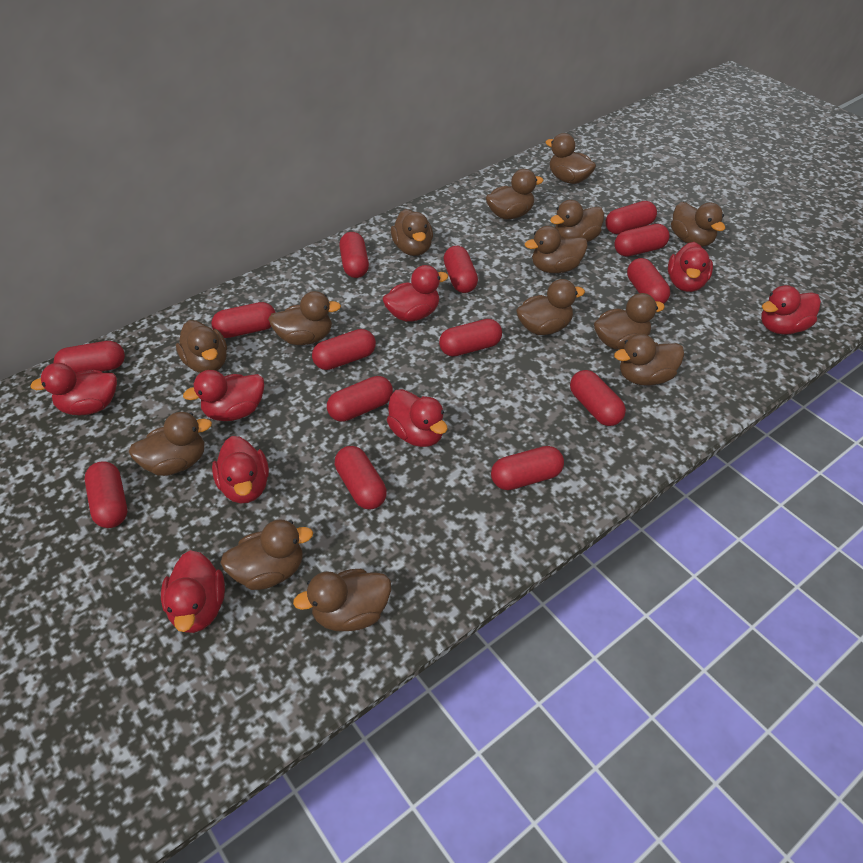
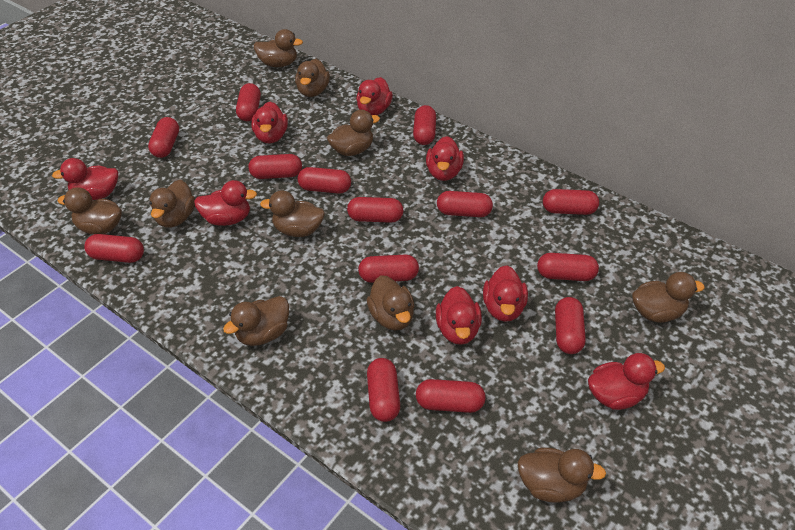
brown duck: [129,412,212,476] [176,320,227,373] [220,519,313,590] [268,291,341,345] [293,569,391,631] [391,209,433,256] [486,169,544,219] [516,279,585,335] [525,226,588,273] [545,133,596,184] [550,200,604,242] [594,293,665,350] [614,334,684,386] [671,202,725,247] = 14 -> [58,187,122,235] [149,180,195,227] [223,296,289,346] [254,29,303,67] [260,191,325,237] [295,59,330,97] [327,110,380,156] [367,275,414,330] [517,448,606,503] [632,272,705,323] = 10

